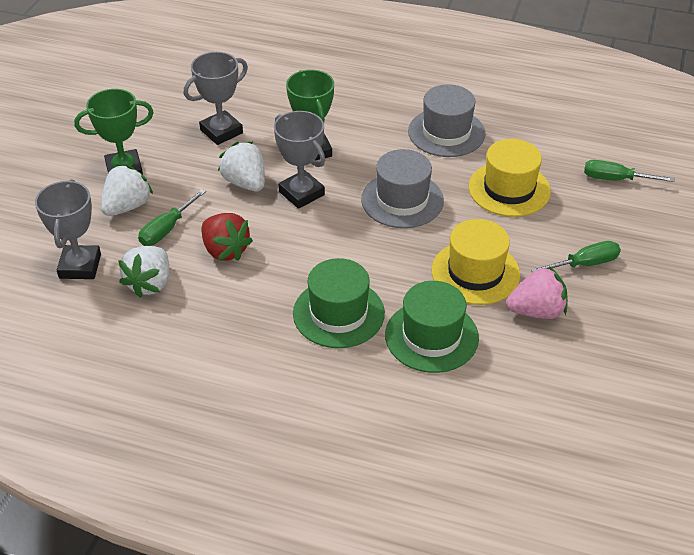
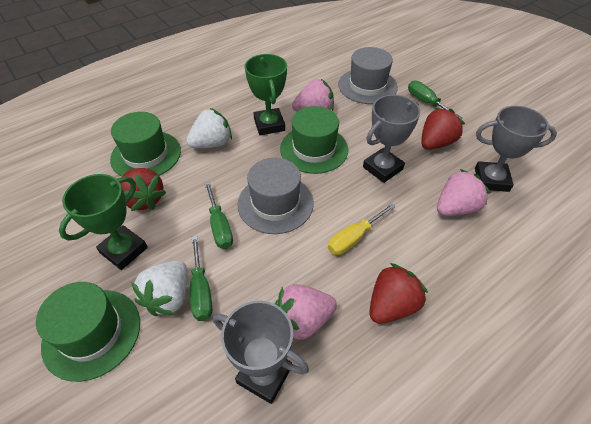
green hat: [293,258,385,348] [385,281,479,373] = 2 -> [36,282,140,382] [110,112,181,177] [280,106,348,174] = 3
pink strawberry: [506,266,568,319] = 1 -> [275,284,337,340] [292,79,334,112] [437,169,490,216] = 3
red strawberry: [201,213,253,261] = 1 -> [120,168,166,211] [369,263,428,324] [421,108,465,150] = 3
white strawberry: [101,165,153,216] [118,246,169,298] [218,141,265,191] = 3 -> [131,261,188,316] [186,108,232,148] = 2
yellow hat: [431,219,520,305] [469,139,551,217] = 2 -> none = 0
yellow screwdriver: none = 0 -> [328,203,396,255] = 1

